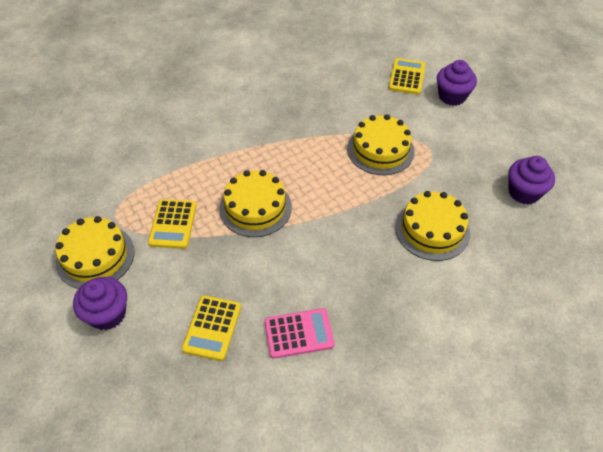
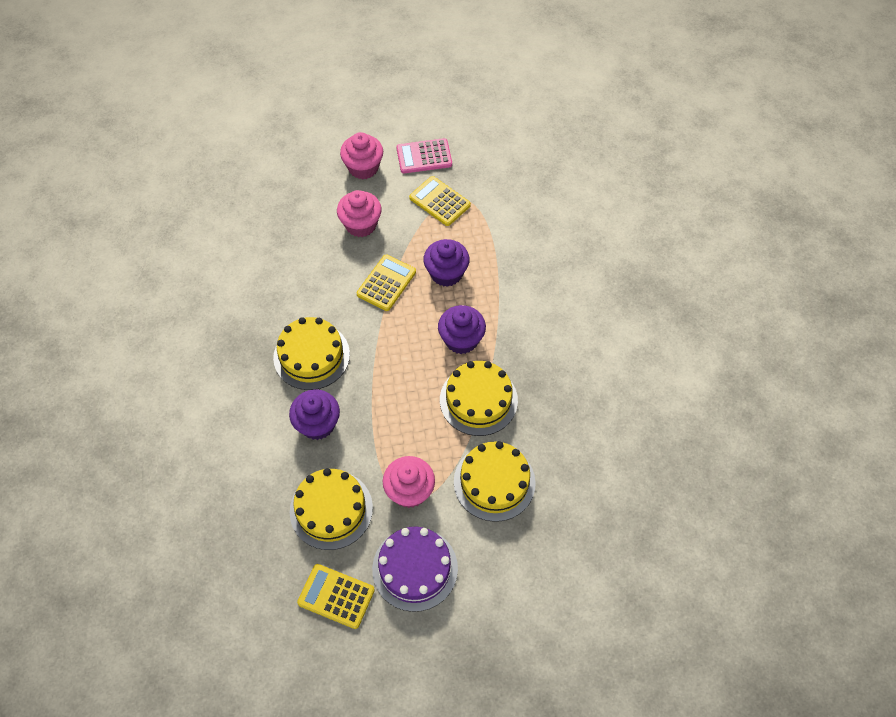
pink cupcake: none = 0 -> [337,190,382,237] [340,132,383,179] [383,456,435,508] = 3
purple cake: none = 0 -> [372,527,458,612] = 1

